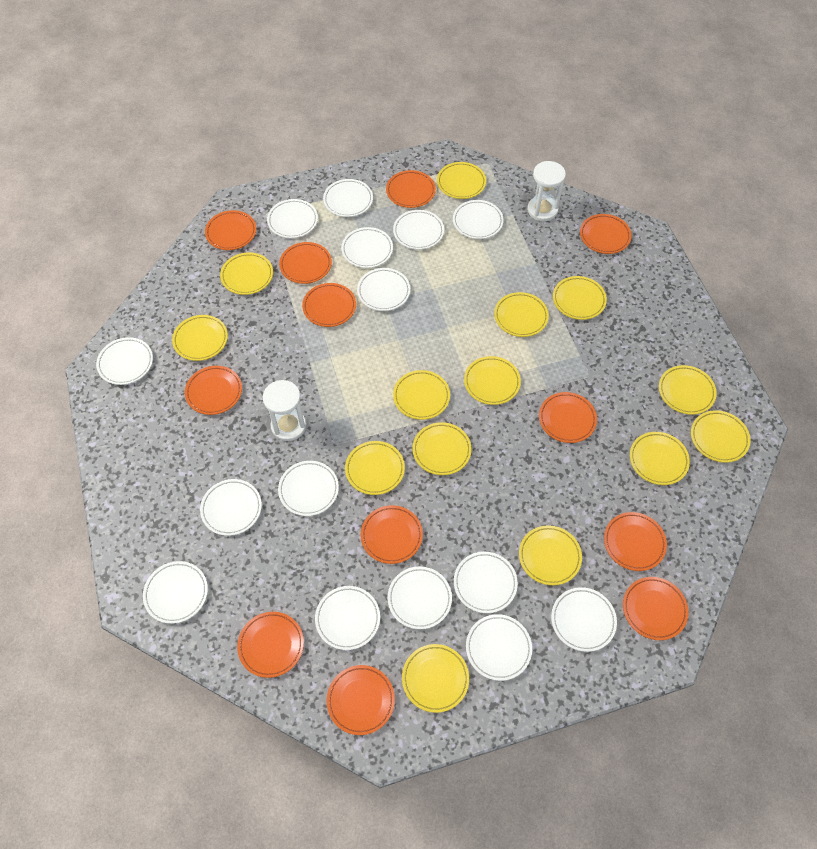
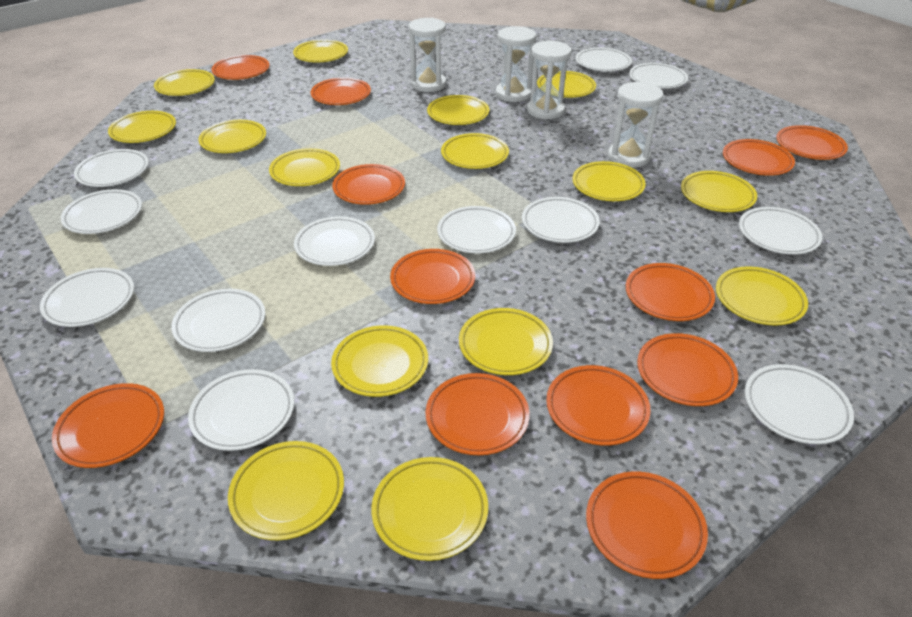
white hourglass: [263,380,306,441] [527,161,566,222] = 2 -> [408,18,446,92] [496,26,536,102] [527,41,572,120] [608,82,663,168] = 4
white plate: [96,337,153,385] [143,561,208,624] [200,479,262,536] [267,199,318,238] [278,461,339,516] [315,586,380,650] [323,179,373,217] [341,227,393,268] [357,268,410,311] [388,566,452,629] [393,210,444,250] [453,200,504,239] [454,552,518,613] [466,614,532,681] [551,587,617,652] = 15 -> [40,268,134,327] [61,189,142,234] [74,149,149,187] [171,289,265,352] [188,369,294,451] [294,216,375,266] [437,206,516,254] [522,197,600,243] [576,48,632,72] [629,63,688,89] [739,207,822,255] [745,364,854,444] = 12
yellow plate: [172,315,228,361] [220,252,273,295] [345,441,405,495] [393,370,450,420] [402,644,469,713] [412,422,472,475] [437,162,486,199] [464,356,521,405] [494,292,549,337] [519,525,582,585] [553,276,607,320] [630,432,690,485] [659,365,717,415] [691,410,751,463] = 14 -> [108,111,176,143] [154,69,215,96] [199,120,266,153] [228,441,344,540] [269,148,340,186] [293,40,348,63] [331,325,428,397] [371,457,488,561] [427,95,489,125] [441,133,509,169] [459,308,553,375] [537,71,596,98] [572,161,646,201] [681,171,757,212] [716,266,808,326] = 15

